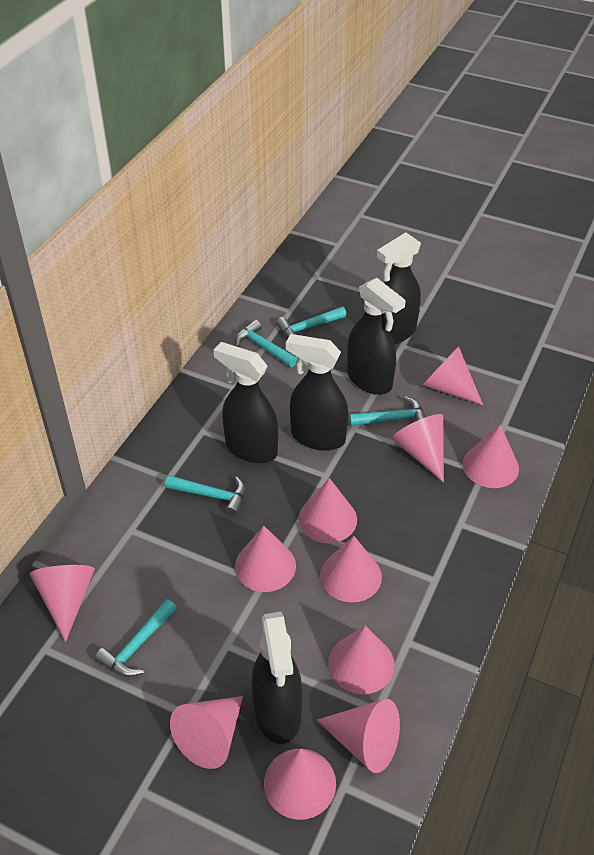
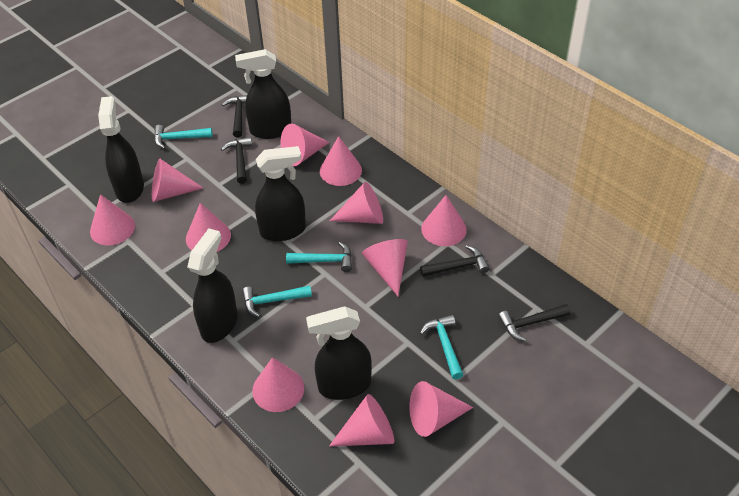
black hammer: none = 0 -> [221,137,252,184] [222,95,247,138] [420,245,490,277] [498,304,571,341] = 4
turquoise hammer: [95,599,177,677] [165,475,246,516] [235,320,298,367] [276,307,347,337] [349,396,425,426] = 5 -> [154,125,212,149] [242,286,312,317] [286,242,352,272] [420,315,463,379] = 4

